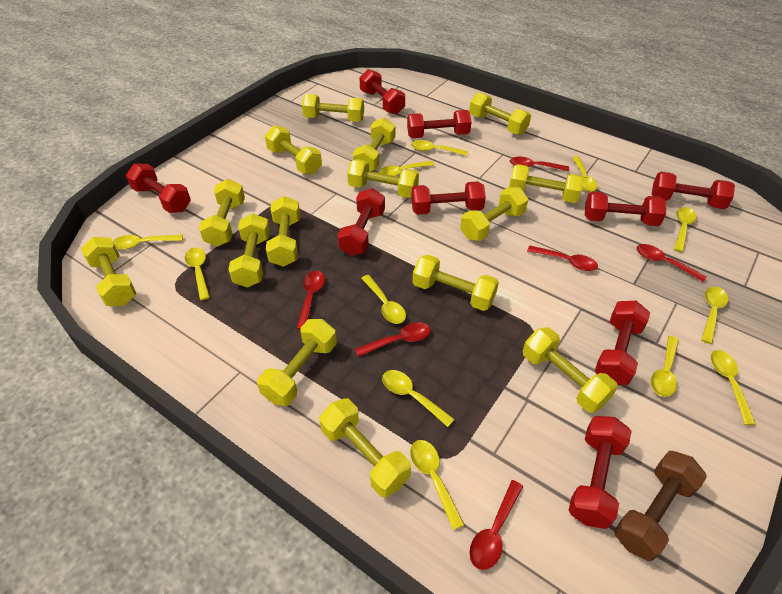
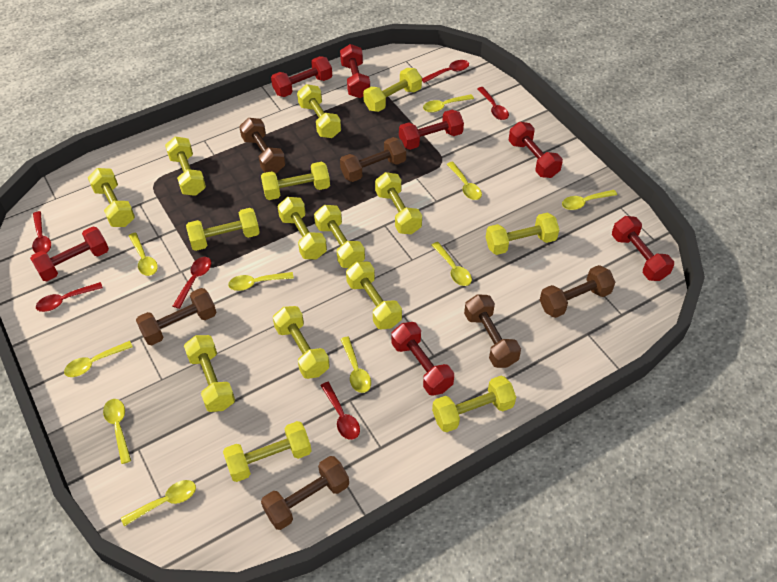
brown dumbbell: [614,451,707,561] = 1 -> [136,288,217,345] [239,118,286,173] [261,456,349,530] [340,137,406,182] [464,294,521,368] [540,265,616,318] = 6
red dumbbell: [126,164,191,213] [338,188,385,256] [359,69,405,114] [407,110,471,138] [411,181,486,215] [569,416,631,529] [585,191,667,226] [595,301,650,385] [652,172,735,209] = 9 -> [30,227,109,281] [271,56,332,97] [340,44,370,98] [392,322,454,396] [399,109,464,150] [509,122,563,178] [612,216,674,281] = 7
yellow spoon: [113,235,183,250] [185,247,210,300] [361,275,406,324] [378,161,435,176] [382,370,455,427] [410,440,464,530] [411,140,468,156] [572,156,598,192] [651,336,679,397] [674,207,696,252] [701,286,728,344] [711,350,756,425] = 12 -> [64,341,133,377] [103,399,131,464] [121,480,196,526] [129,232,158,276] [228,272,294,291] [340,337,371,393] [423,94,474,113] [432,242,472,286] [447,162,482,200] [562,190,617,210] = 10

